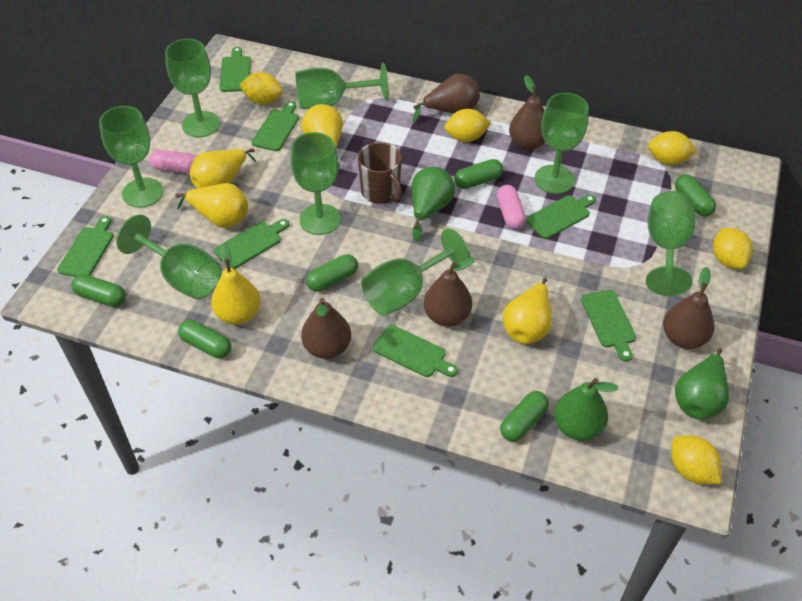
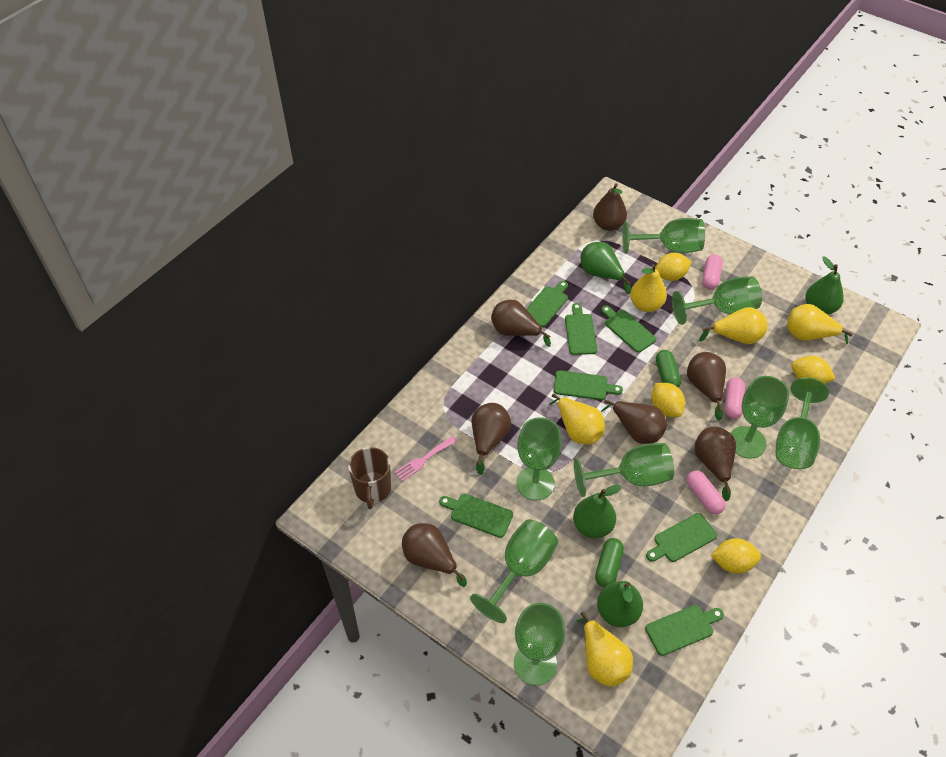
brown pear: [301,298,351,359] [413,74,480,122] [424,258,475,327] [509,75,545,150] [663,267,715,349] = 5 -> [402,523,467,587] [472,403,511,475] [491,300,551,347] [593,183,627,231] [601,400,667,444] [687,352,726,421] [694,426,736,501] = 7
green capsule: [71,274,126,307] [178,320,231,358] [306,254,358,292] [455,159,503,189] [500,391,549,442] [675,174,716,216] = 6 -> [595,538,624,587] [656,350,681,388] = 2
green pear: [412,167,455,242] [554,378,618,441] [675,348,729,419] = 3 -> [573,484,622,538] [581,242,631,294] [597,581,643,627] [806,257,844,315] = 4
pink capsule: [150,150,196,174] [497,185,526,229] = 2 -> [686,470,726,514] [702,254,723,290] [725,377,745,419] = 3
pink fork: none = 0 -> [394,436,457,481] = 1
yellow lemon: [239,72,283,104] [444,109,491,142] [648,131,697,165] [671,435,722,484] [713,228,753,269] = 5 -> [652,383,685,417] [655,253,692,281] [710,538,761,574] [791,356,835,384] = 4

